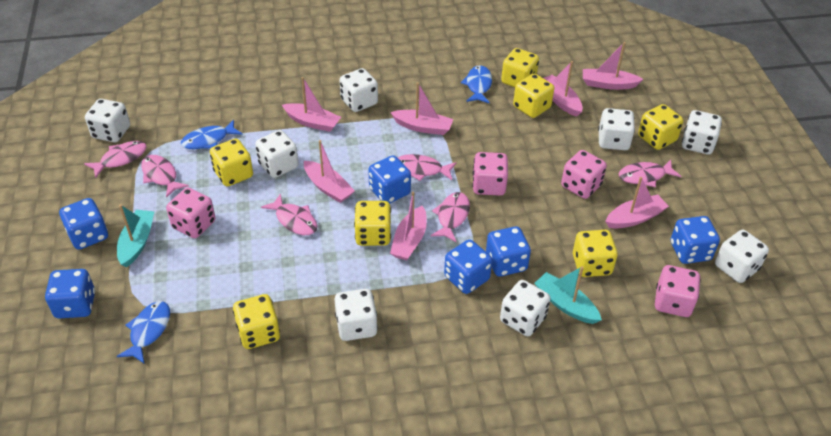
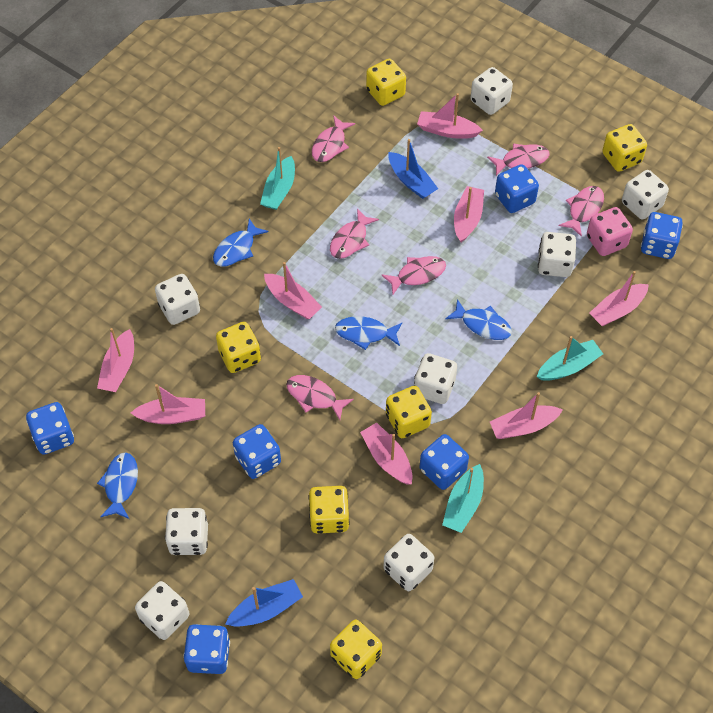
blue boat: none = 0 -> [226,579,303,627] [388,139,438,199] = 2
blue fish: [116,301,170,363] [181,119,243,149] [461,65,492,103] = 3 -> [97,452,138,519] [213,218,268,267] [335,316,402,350] [445,299,512,340] = 4
pink boat: [282,77,341,132] [304,140,355,203] [390,82,453,135] [390,192,427,261] [544,61,583,117] [583,42,643,90] [605,177,669,228] = 7 -> [97,328,134,392] [131,384,205,424] [264,262,322,319] [360,422,412,484] [417,93,483,139] [454,186,484,242] [490,392,563,439] [589,271,649,326] = 8
pink dice: [166,187,215,238] [472,152,508,196] [561,150,607,199] [655,265,701,317] = 4 -> [587,207,633,256] = 1
turquoise boat: [117,205,154,267] [534,266,602,324] = 2 -> [260,147,295,210] [442,464,484,533] [537,336,603,381] = 3
yellow dice: [210,139,253,187] [233,294,280,349] [354,201,391,246] [501,48,539,87] [513,74,554,118] [573,230,618,277] [638,104,684,150] = 7 -> [216,322,261,373] [308,486,350,534] [330,620,382,679] [366,59,406,106] [386,386,432,438] [602,124,647,172] = 6

